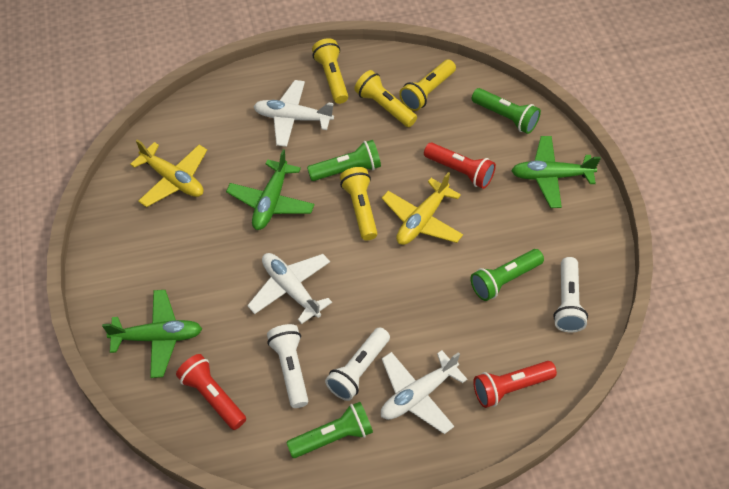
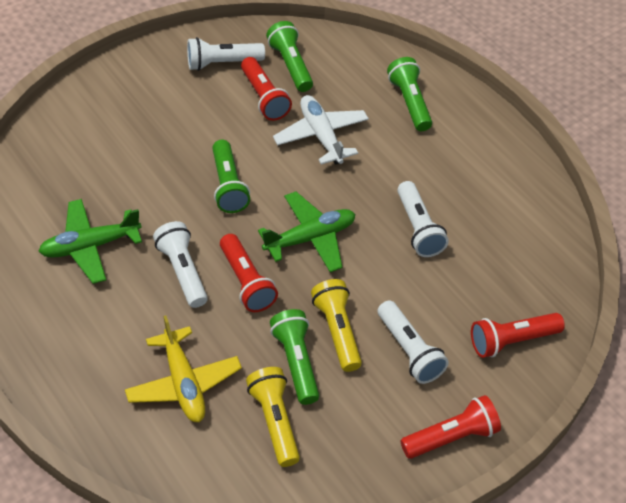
green plane: [102,290,202,378] [226,149,315,230] [511,136,601,208] = 3 -> [38,199,142,284] [258,192,355,272] = 2
red flashlight: [176,354,246,430] [424,143,496,189] [473,361,557,408] = 3 -> [220,234,278,312] [241,57,292,121] [400,395,501,459] [471,313,565,358] = 4
white flashlight: [267,324,308,408] [325,327,390,401] [553,257,588,333] = 3 -> [153,221,208,308] [187,37,265,71] [377,300,449,384] [397,181,449,257] = 4
white plane: [247,253,332,324] [253,80,334,147] [381,350,467,434] = 3 -> [273,95,369,165] = 1
yellow flashlight: [312,38,348,104] [340,167,378,241] [354,70,417,127] [399,59,456,111] = 4 -> [246,367,300,467] [311,279,362,372] = 2
yellow plane: [130,139,207,207] [382,172,463,245] = 2 -> [125,315,242,422] = 1

